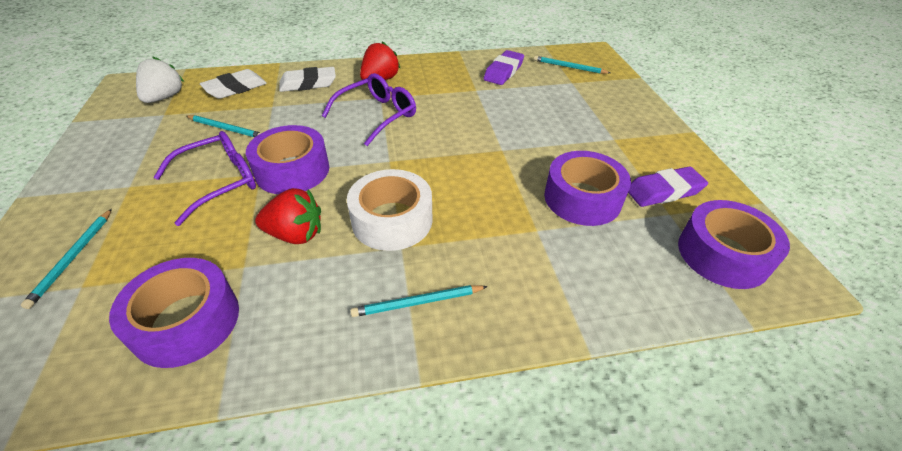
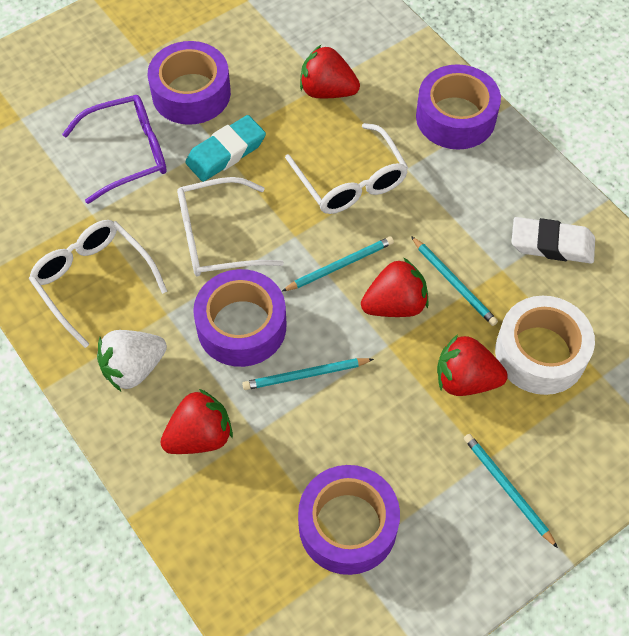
purple eraser: [483,50,524,85] [628,166,708,207] = 2 -> none = 0
purple glasses: [154,131,256,226] [322,73,416,146] = 2 -> [62,95,167,204] = 1
red strawberry: [255,188,321,244] [360,41,401,80] = 2 -> [160,389,233,454] [300,45,360,98] [361,258,429,317] [437,334,508,396] = 4
turquoise eraser: none = 0 -> [185,115,266,182] = 1
white eraser: [200,69,267,99] [279,67,336,92] = 2 -> [511,217,595,263] = 1
white glasses: none = 0 -> [29,220,167,348] [177,177,284,277] [285,123,408,214] = 3

